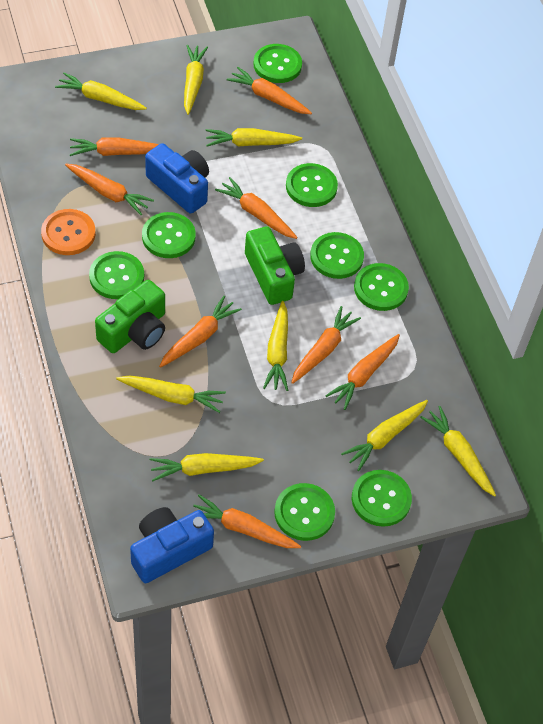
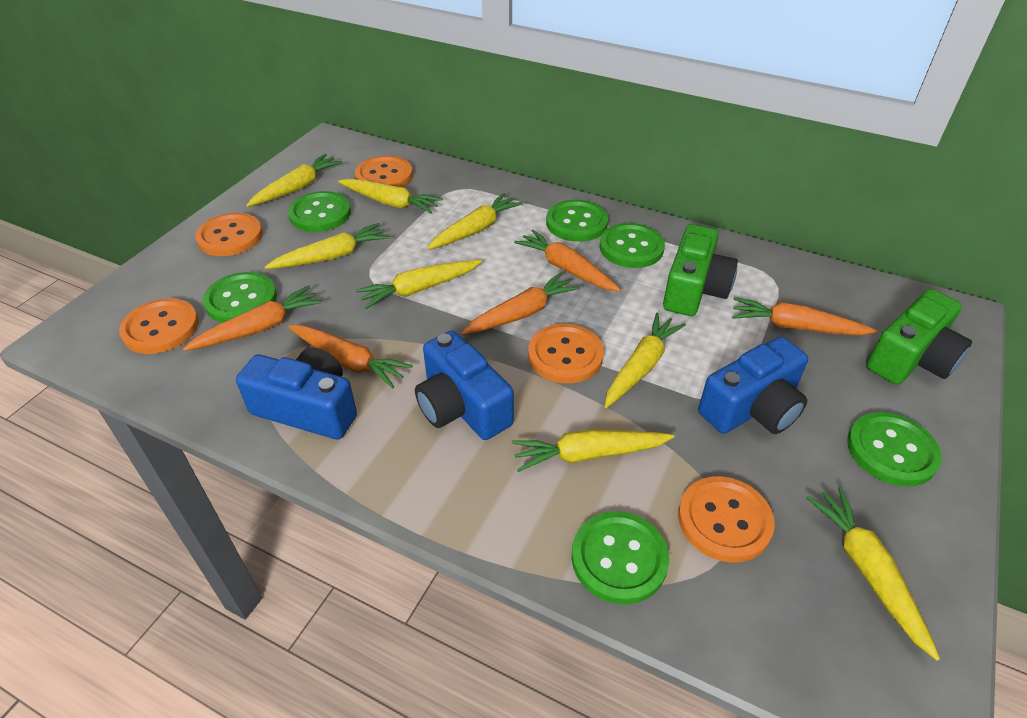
blue camera: [130,507,214,583] [145,143,209,214] = 2 -> [236,348,357,439] [415,331,514,440] [698,337,808,434] = 3
green button: [89,251,144,299] [142,212,196,258] [253,44,302,83] [274,483,335,541] [286,163,338,207] [310,232,364,279] [352,470,412,527] [354,263,409,311] = 8 -> [203,272,277,323] [288,191,351,232] [546,200,608,242] [572,511,669,604] [600,223,665,268] [847,412,942,487] = 6
orange button: [41,209,96,255] = 1 -> [119,298,199,354] [195,213,263,256] [355,156,413,187] [528,324,604,383] [678,476,775,563] = 5
orange carrot: [65,164,154,215] [70,137,159,156] [159,296,242,367] [193,495,301,548] [215,177,298,239] [227,67,312,114] [291,306,361,384] [325,334,400,410] = 8 -> [183,286,322,351] [288,325,412,389] [461,272,580,335] [514,230,621,292] [732,297,877,336] = 5

